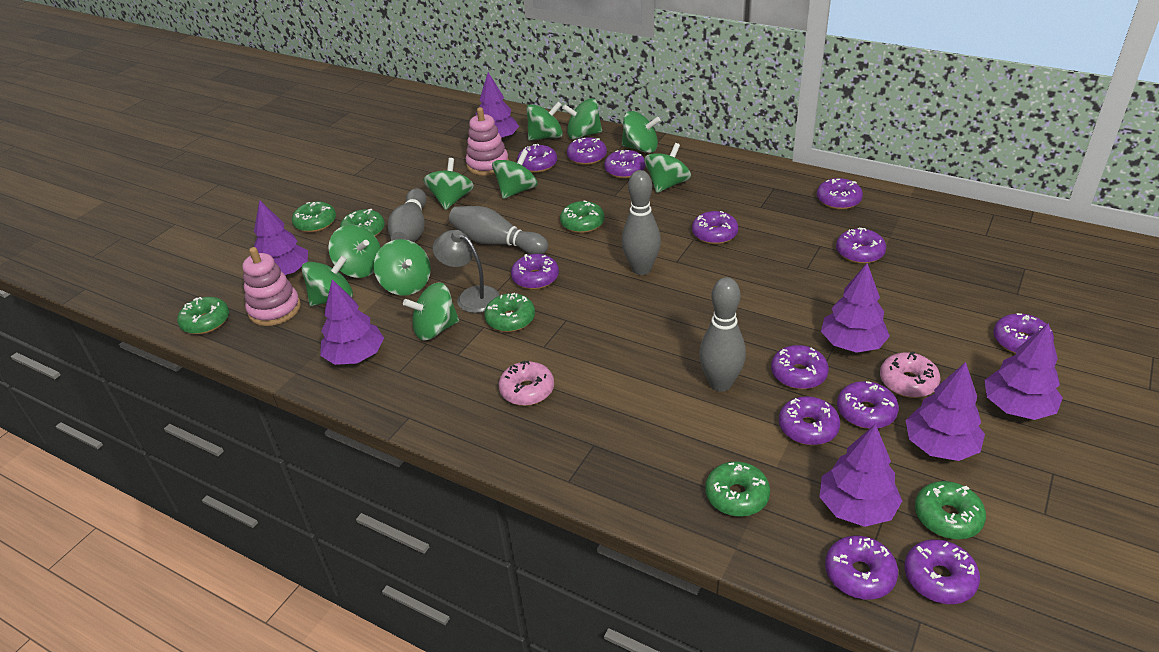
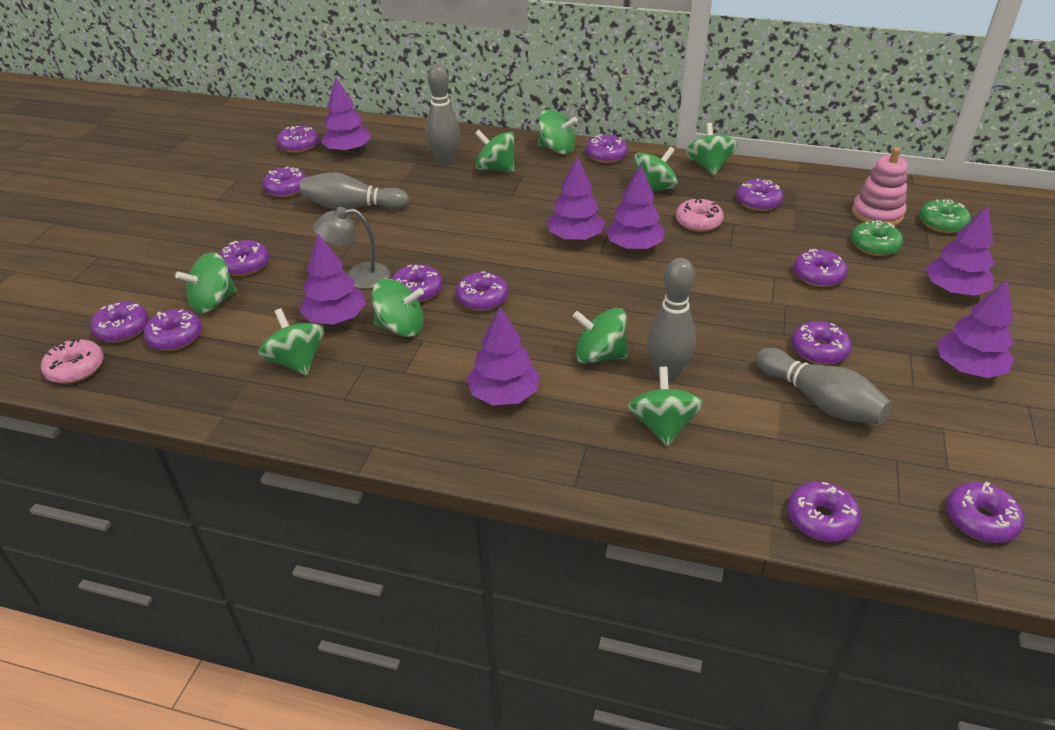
green donut: [177,297,229,334] [292,201,336,232] [340,209,385,236] [484,293,535,332] [560,201,605,233] [705,462,770,517] [915,481,986,539] = 7 -> [851,220,903,256] [919,199,971,233] = 2
green spinning top: [302,256,353,306] [328,225,381,278] [374,239,431,296] [403,282,459,341] [423,158,474,210] [492,150,538,199] [526,102,563,141] [562,98,602,140] [622,111,661,153] [644,143,691,193] = 10 -> [175,252,237,313] [258,308,324,376] [372,279,424,337] [475,130,514,172] [538,109,577,154] [573,308,628,364] [628,367,703,446] [634,147,678,192] [686,123,738,175] = 9
pink stacking toy: [242,247,301,326] [466,107,509,176] = 2 -> [852,147,908,226] = 1

